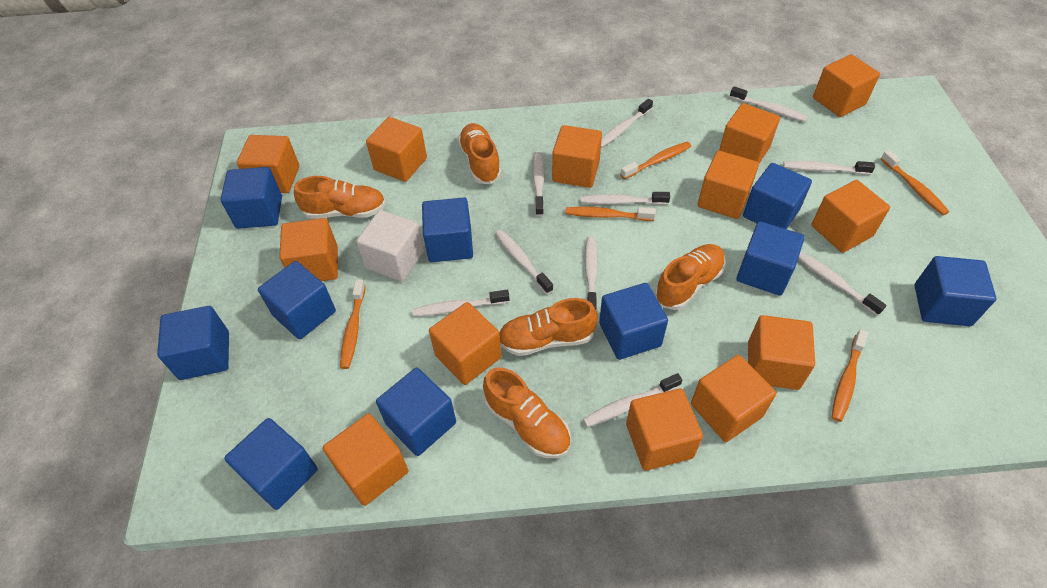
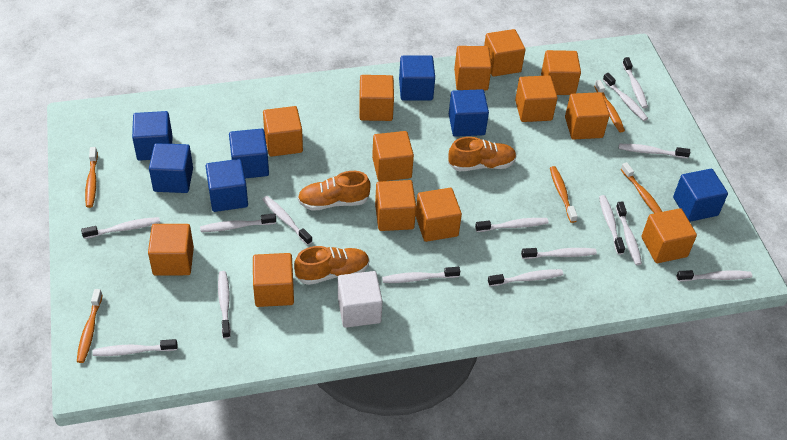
blue cube: [157,306,229,380] [220,167,282,229] [224,418,318,510] [258,261,336,339] [376,368,456,456] [422,198,473,262] [599,283,668,360] [736,221,805,295] [743,163,812,229] [914,256,996,326] = 10 -> [132,111,172,161] [149,143,193,193] [206,159,248,212] [229,128,269,178] [399,56,435,101] [449,89,489,137] [673,169,728,222] = 7
orange shoe: [294,176,386,219] [458,123,502,184] [483,367,570,458] [499,298,597,356] [655,244,726,310] = 5 -> [294,246,370,285] [298,171,371,211] [448,137,517,171] = 3
white toothbrush: [412,290,510,317] [495,230,553,294] [533,152,545,216] [581,192,670,205] [583,373,682,427] [585,236,598,311] [601,99,653,148] [730,86,808,122] [783,161,875,175] [798,252,886,316] = 10 -> [81,217,160,239] [92,339,177,356] [200,213,276,232] [218,271,231,339] [262,196,313,245] [382,267,460,283] [475,218,549,232] [488,269,563,286] [521,248,597,259] [599,195,625,255] [603,73,648,121] [616,202,642,265] [619,144,690,159] [622,57,648,108] [676,270,752,282] = 15

